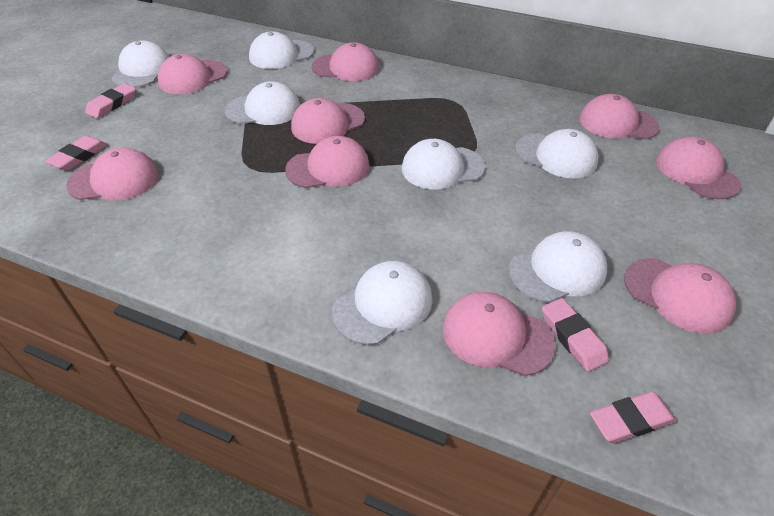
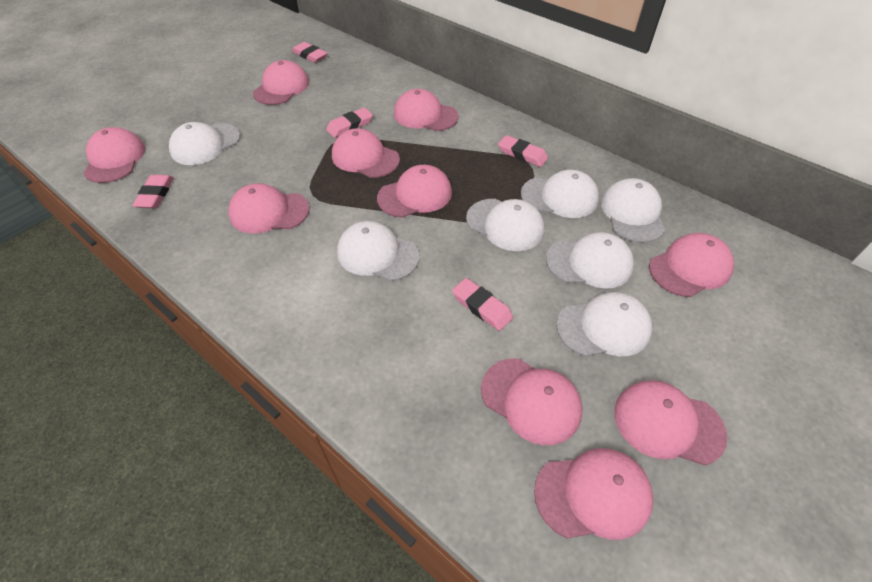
pink cap: [66,148,159,200] [157,54,228,94] [285,136,370,188] [291,98,365,144] [312,42,379,81] [443,292,555,376] [579,94,660,139] [624,258,736,334] [656,136,741,199] = 9 -> [84,127,145,183] [228,183,309,234] [253,60,309,105] [332,128,400,178] [377,165,452,218] [394,89,459,131] [481,358,583,445] [534,448,653,540] [614,380,728,465] [649,233,734,297] = 10
pink eraser: [45,135,108,171] [85,83,136,118] [542,298,609,372] [590,391,676,443] = 4 -> [132,175,174,208] [292,42,328,63] [326,107,373,138] [452,278,513,331] [498,135,548,167] = 5

